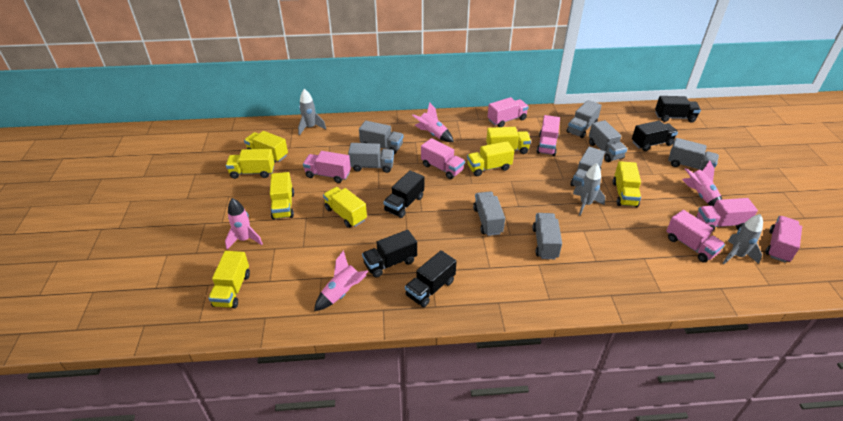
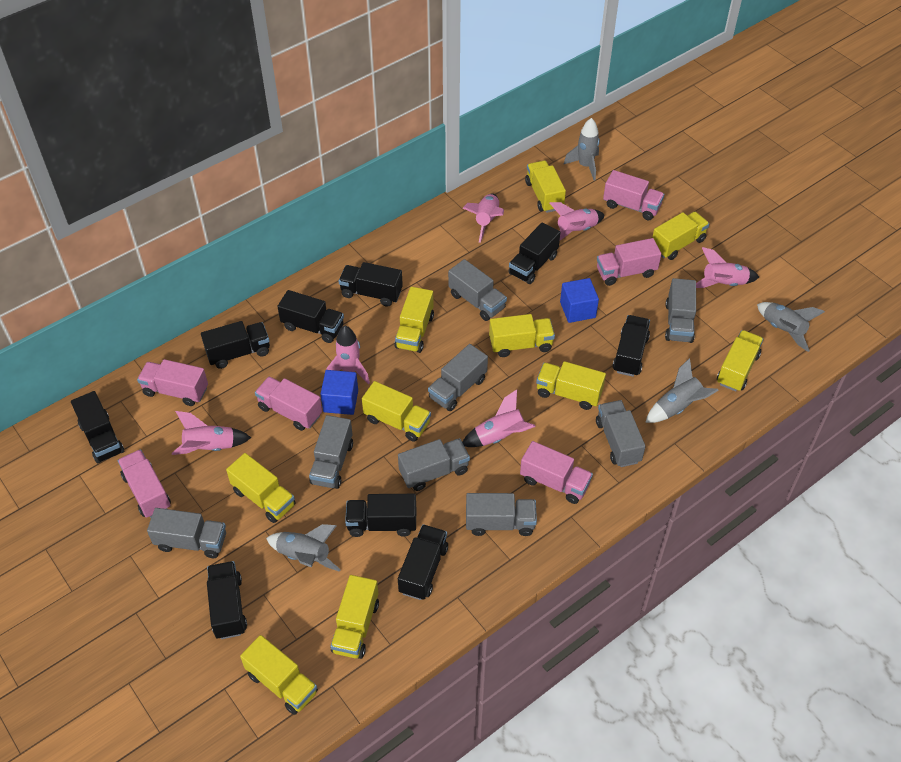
black truck: [362,230,417,278] [383,170,424,218] [405,250,457,307] [632,120,678,151] [655,96,701,123] = 5 -> [71,391,124,464] [201,321,270,369] [207,561,247,639] [277,290,344,343] [339,262,403,307] [345,494,416,537] [398,524,448,600] [508,223,560,284] [612,315,650,377] = 9
blue cube: none = 0 -> [320,370,358,415] [560,278,599,323] = 2
grey rocket: [298,89,326,136] [573,163,605,216] [723,214,763,264] = 3 -> [266,524,341,572] [564,118,600,181] [645,358,719,423] [757,302,825,352] = 4
pink rocket: [225,198,263,250] [314,250,368,311] [412,103,454,142] [682,160,722,206] = 4 -> [172,411,251,455] [326,326,370,384] [462,390,536,447] [463,193,504,243] [550,202,605,240] [696,247,759,288] = 6
pink truck: [303,151,351,183] [421,138,465,179] [488,97,529,127] [537,115,560,156] [666,210,725,262] [696,198,758,230] [766,216,802,263] = 7 -> [118,449,171,518] [137,359,208,406] [255,376,322,431] [520,441,593,504] [597,238,661,286] [603,170,664,220] = 6
yellow truck: [208,251,250,308] [226,149,275,179] [244,131,288,164] [270,172,294,220] [323,187,367,228] [467,141,514,176] [486,127,531,154] [613,161,641,207] = 8 -> [226,453,295,523] [240,635,318,715] [330,575,379,659] [362,381,431,442] [394,287,434,353] [489,314,555,357] [525,160,566,213] [536,361,606,410] [652,212,710,260] [717,330,764,392] = 10

